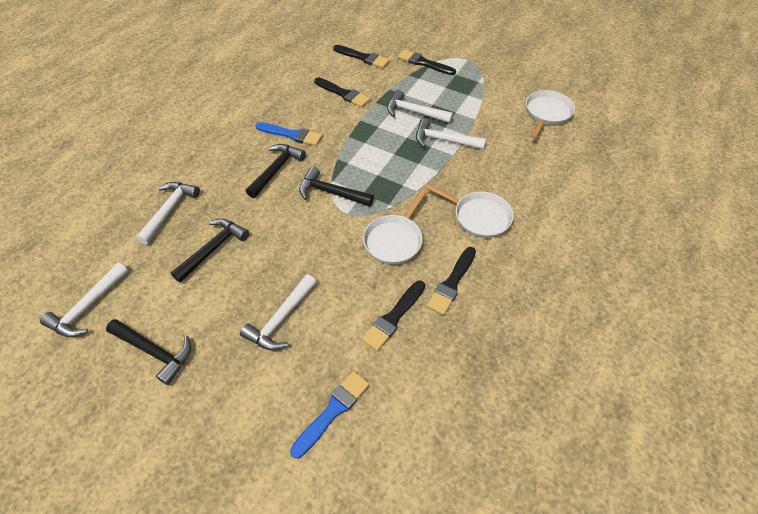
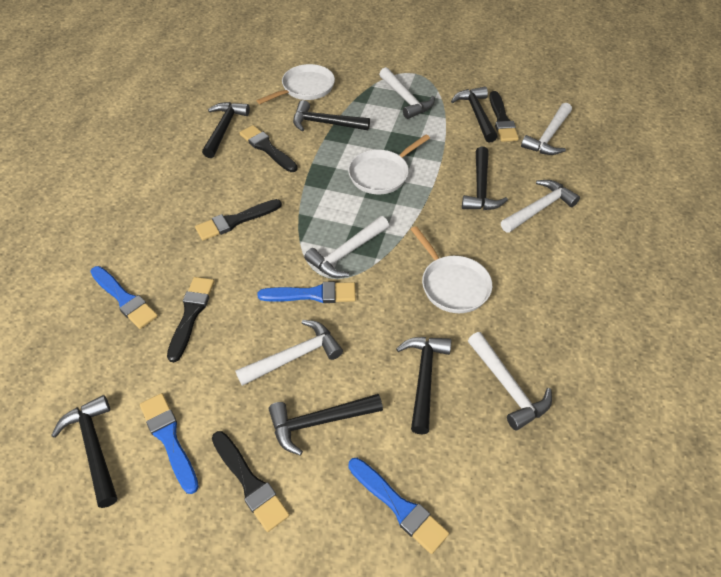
black hammer: [106,319,191,385] [171,219,249,283] [246,144,306,198] [299,166,374,207] = 4 -> [51,395,117,508] [202,102,250,158] [269,394,383,455] [293,100,370,131] [396,337,451,434] [451,86,497,143] [462,147,508,210] = 7
blue brush: [255,122,322,146] [290,371,369,459] = 2 -> [90,266,158,329] [140,393,199,494] [257,281,356,303] [348,458,449,554] = 4
white hammer: [40,262,128,337] [136,182,200,245] [240,274,316,350] [387,90,453,123] [416,118,486,149] = 5 -> [235,320,343,386] [304,216,389,278] [379,67,435,119] [468,332,552,431] [501,180,580,233] [521,103,572,155] = 6

